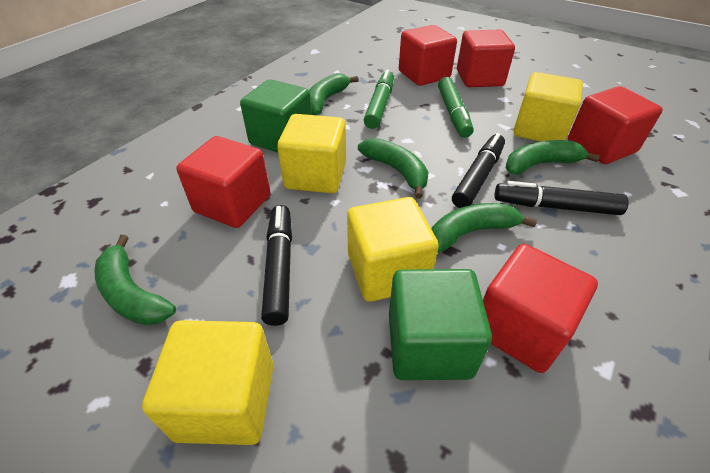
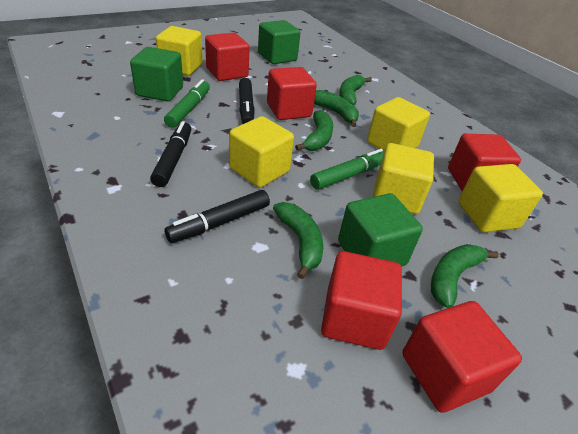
green cube: [240,79,312,153] [389,269,492,380] = 2 -> [130,47,183,102] [258,20,300,64] [338,193,423,267] = 3
yellow cube: [142,320,273,445] [277,114,346,193] [347,197,439,302] [513,72,583,142] = 4 -> [156,26,203,76] [229,116,294,188] [367,97,430,151] [373,143,434,214] [458,164,543,232] = 5

